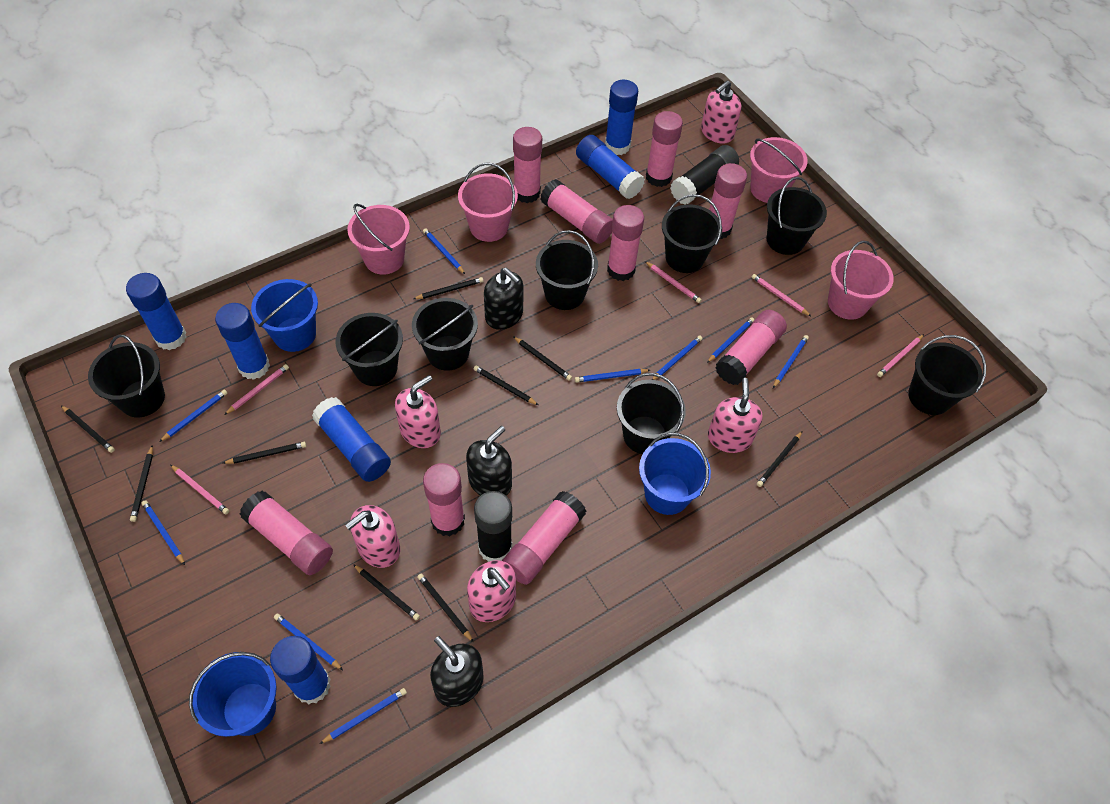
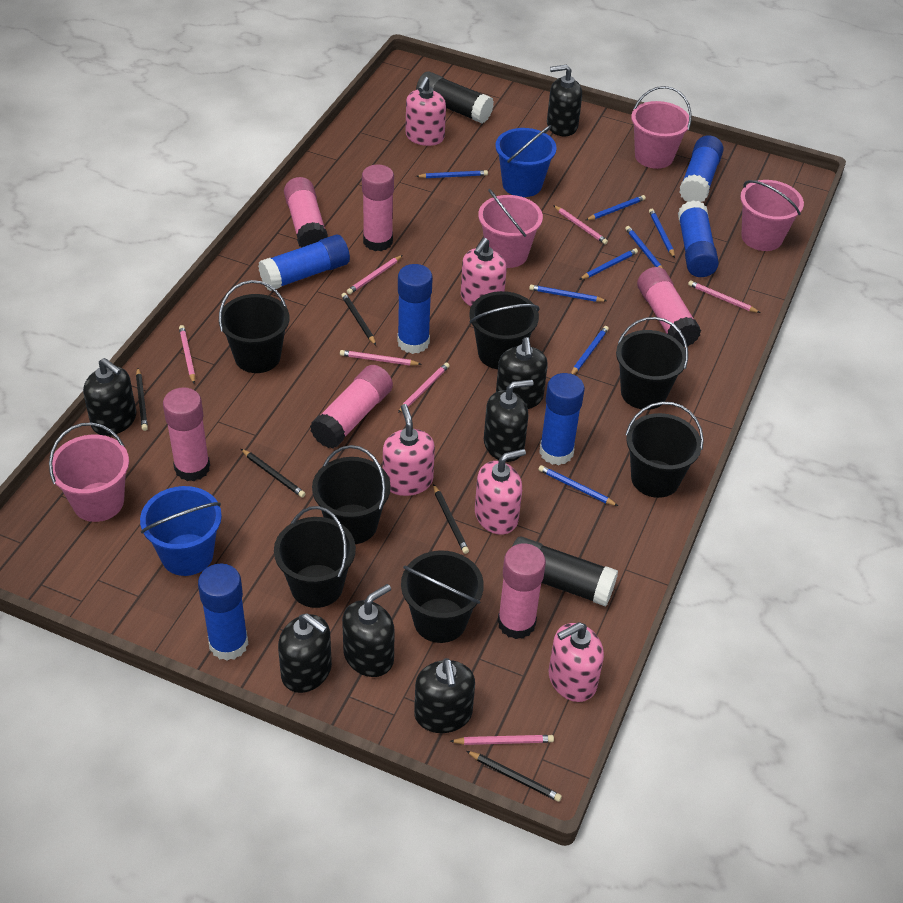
black bucket: [88,335,165,418] [336,313,403,386] [412,298,478,371] [536,230,598,310] [617,373,686,454] [662,194,722,273] [767,177,827,255] [908,335,986,415] = 8 -> [219,280,289,373] [274,506,356,608] [312,445,391,544] [401,550,484,643] [469,291,540,369] [616,317,688,410] [625,402,704,498] = 7
black pencil: [61,405,115,453] [130,445,153,522] [222,442,306,464] [353,564,420,621] [413,277,484,299] [417,573,473,642] [474,366,538,405] [513,336,572,381] [757,431,802,487] = 9 -> [136,368,148,431] [241,449,306,498] [341,293,376,345] [433,484,469,554] [466,751,562,802] = 5
black soap dispenser: [430,636,484,707] [466,426,512,496] [484,268,523,330] = 3 -> [83,358,136,436] [278,613,332,693] [342,584,395,677] [414,658,475,733] [484,379,533,462] [496,337,548,409] [547,64,582,137] = 7
blue bucket: [189,652,277,737] [251,279,318,352] [639,433,711,515] = 3 -> [140,486,222,576] [495,125,557,197] = 2
blue pencil: [142,500,185,565] [159,390,228,442] [274,614,343,670] [320,688,407,744] [423,228,465,274] [575,369,650,383] [652,336,702,380] [707,317,754,363] [773,335,809,388] = 9 -> [416,170,488,178] [529,285,607,302] [538,465,618,506] [571,326,609,375] [579,248,638,280] [586,195,646,220] [625,226,663,268] [649,209,675,258] = 8
pink glue stick: [240,490,333,575] [423,463,465,536] [502,491,586,585] [513,127,542,203] [541,179,613,244] [607,205,644,281] [646,111,683,187] [709,163,747,239] [715,310,787,385] = 9 -> [163,387,210,481] [284,177,328,248] [310,365,393,449] [362,164,394,251] [498,543,546,639] [637,267,701,347] = 6
pink pencil: [170,465,229,514] [224,364,289,415] [645,261,702,303] [752,274,811,316] [877,334,924,377] = 5 -> [179,325,195,384] [340,350,421,365] [347,255,403,294] [398,362,450,413] [450,735,554,745] [553,205,608,245] [688,280,760,313] = 7

